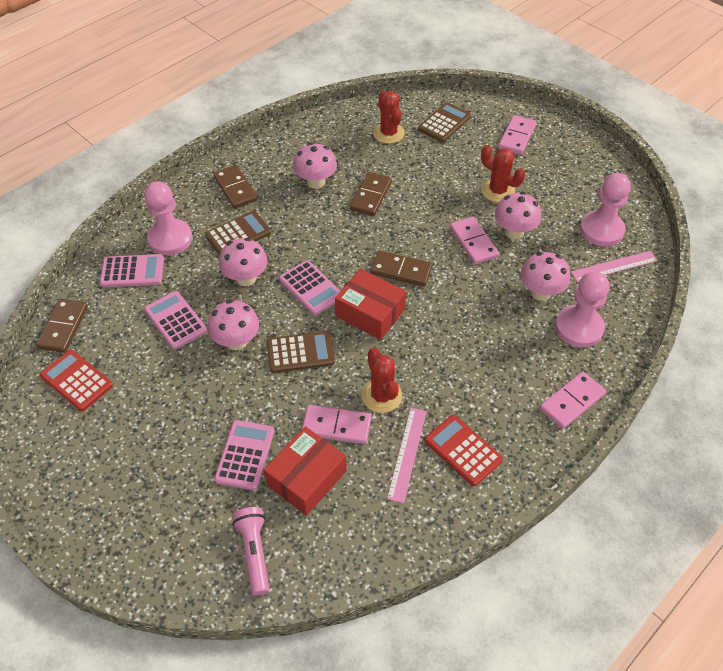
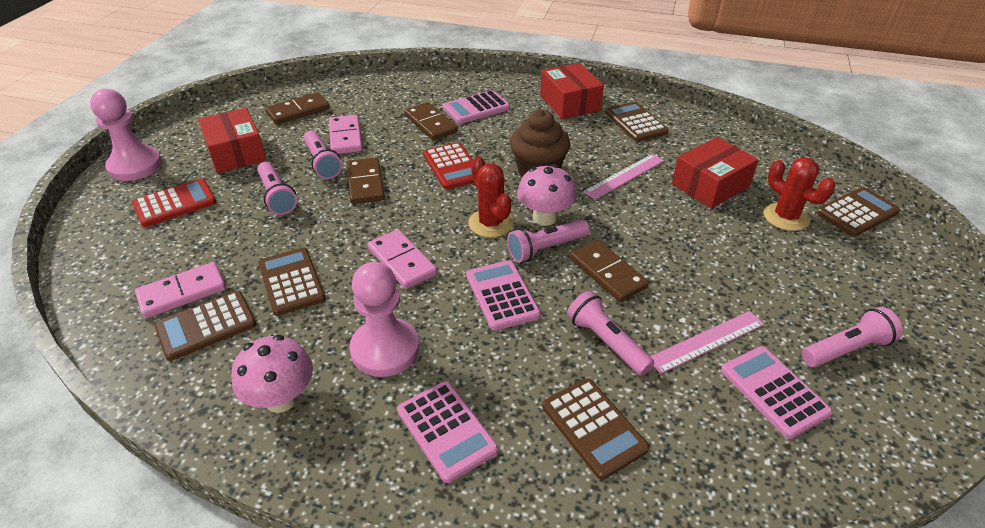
brown calculator: [205,211,271,255] [267,331,335,373] [418,102,471,143] = 3 -> [154,291,256,361] [258,248,326,316] [542,378,649,480] [605,102,669,142] [817,187,900,237] = 5
brown cupcake: none = 0 -> [510,110,571,177] = 1
pink domino: [302,405,371,444] [450,216,499,265] [498,115,536,155] [540,372,606,429] = 4 -> [135,262,226,318] [329,115,363,154] [368,229,437,289] = 3
pink flashlight: [233,507,269,596] = 1 -> [257,162,297,215] [304,131,342,179] [507,220,590,263] [567,291,654,376] [802,307,903,367] = 5
pink mushroom: [208,300,259,350] [219,238,267,286] [293,143,337,189] [495,192,541,239] [521,252,570,301] = 5 -> [231,335,313,413] [517,164,576,226] = 2
pink pawn: [144,181,192,255] [555,272,609,347] [580,173,631,246] = 3 -> [90,89,162,181] [349,262,419,377] = 2
red box: [264,426,346,516] [335,269,406,340] = 2 -> [198,108,266,173] [540,63,604,119] [672,137,759,209] = 3
red cactus: [362,348,402,413] [373,90,405,144] [481,145,525,202] = 3 -> [468,156,513,238] [763,157,835,231] = 2

